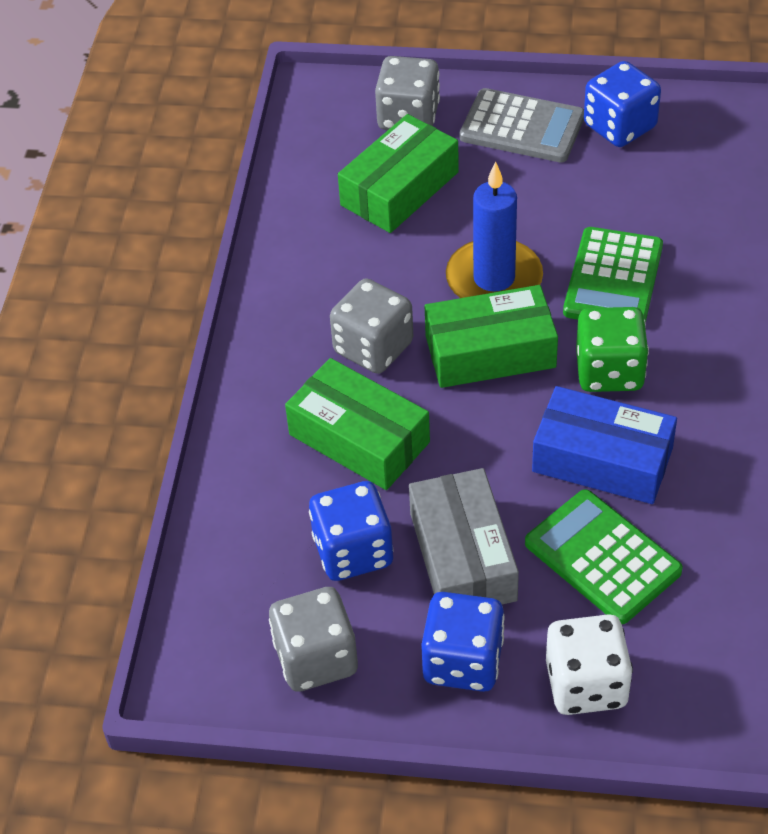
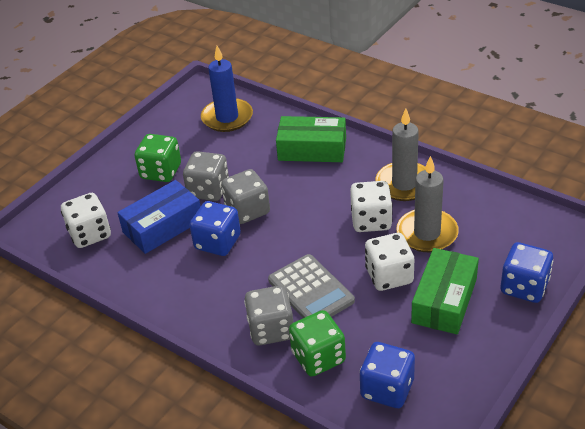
green box: [285,358,430,490] [338,114,459,233] [425,285,558,388] = 3 -> [276,116,346,162] [411,248,479,335] = 2
green calculator: [525,489,683,624] [563,227,663,322] = 2 -> none = 0
green dice: [576,307,649,392] = 1 -> [135,134,181,182] [289,310,346,376] = 2
grey box: [409,468,519,604] = 1 -> none = 0
grey candle: none = 0 -> [375,108,425,201] [397,156,459,252] = 2
white dice: [546,614,633,715] = 1 -> [61,193,111,248] [350,181,393,232] [365,233,414,291] = 3

